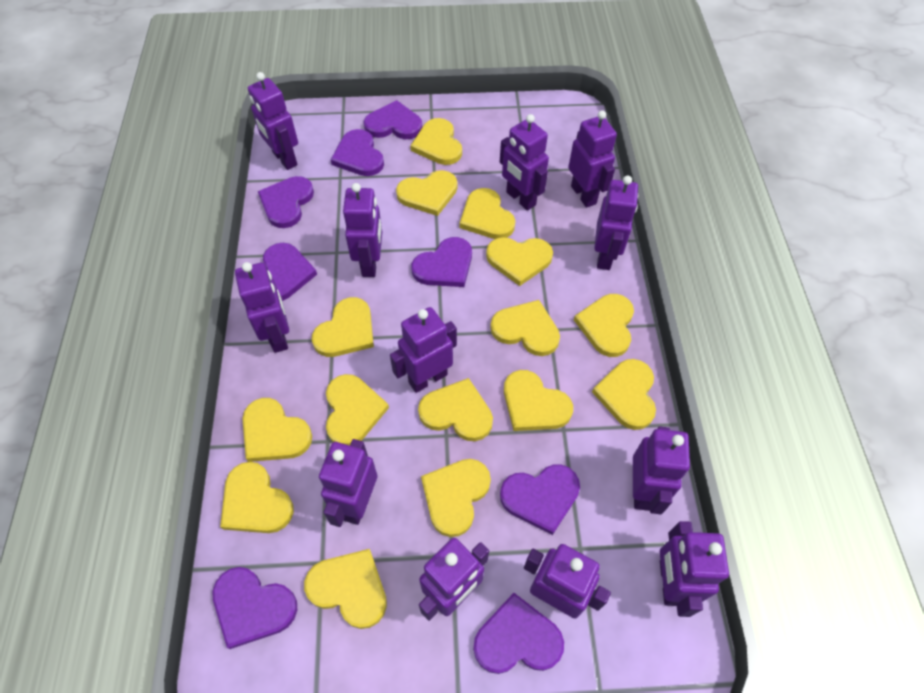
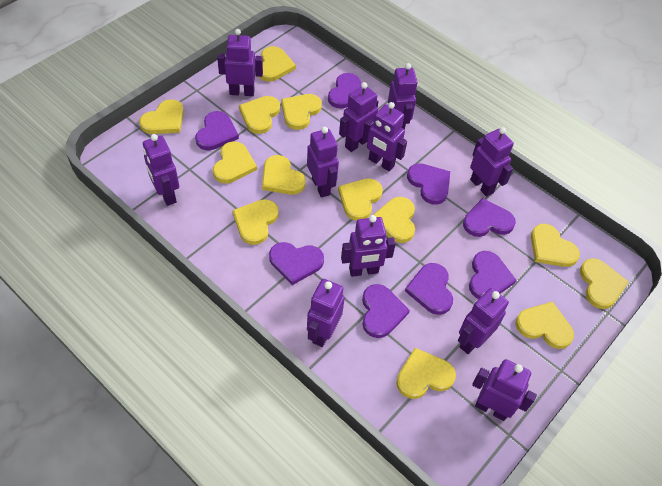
purple robot: [235,262,289,353] [248,72,298,170] [319,439,377,527] [343,183,382,277] [390,307,457,393] [419,538,489,621] [500,114,549,211] [524,544,611,618] [568,110,617,208] [594,176,638,270] [633,426,690,514] [660,521,729,617] = 12 -> [143,134,179,206] [217,29,263,96] [307,127,339,198] [307,279,345,347] [339,82,378,152] [341,215,396,277] [363,102,407,171] [388,63,418,130] [458,288,509,354] [470,127,514,197] [472,359,537,421] = 11
yellow heart: [220,462,294,533] [242,398,312,462] [304,549,387,629] [312,297,374,357] [326,374,389,445] [396,170,457,216] [410,118,462,165] [418,378,493,441] [421,459,491,537] [459,188,515,239] [486,237,553,286] [490,300,560,356] [504,370,573,431] [574,294,634,357] [592,359,656,430] = 15 -> [139,99,184,134] [213,142,257,184] [232,199,279,245] [239,96,280,134] [259,46,296,81] [262,155,306,195] [281,94,322,130] [338,178,383,221] [373,197,415,243] [396,348,456,399] [515,302,574,349] [531,224,580,267] [580,258,629,309] = 13

